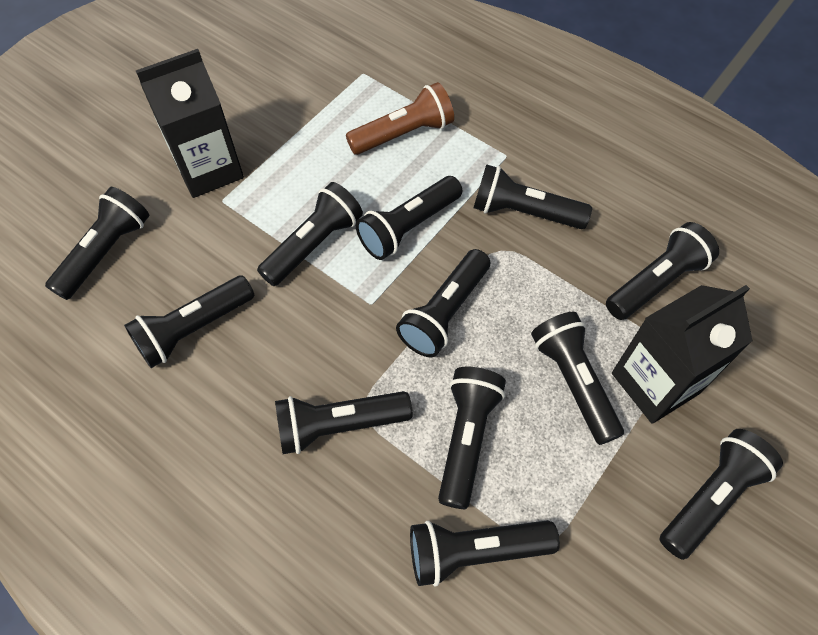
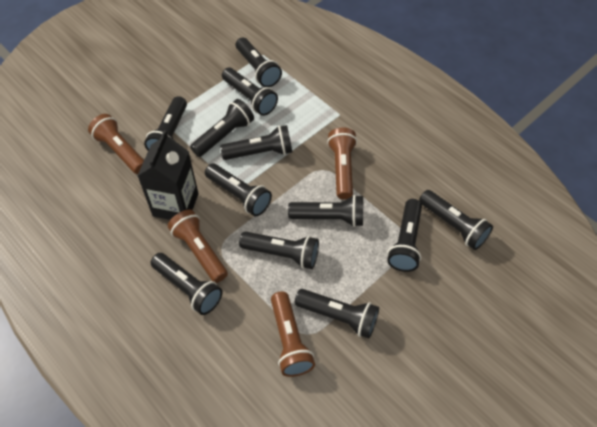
black carton: [136,49,244,198] [612,285,753,424] = 2 -> [137,130,199,220] = 1
brown flashlight: [346,82,454,155] = 1 -> [88,114,144,174] [168,210,228,283] [271,291,315,377] [327,127,357,199] = 4

